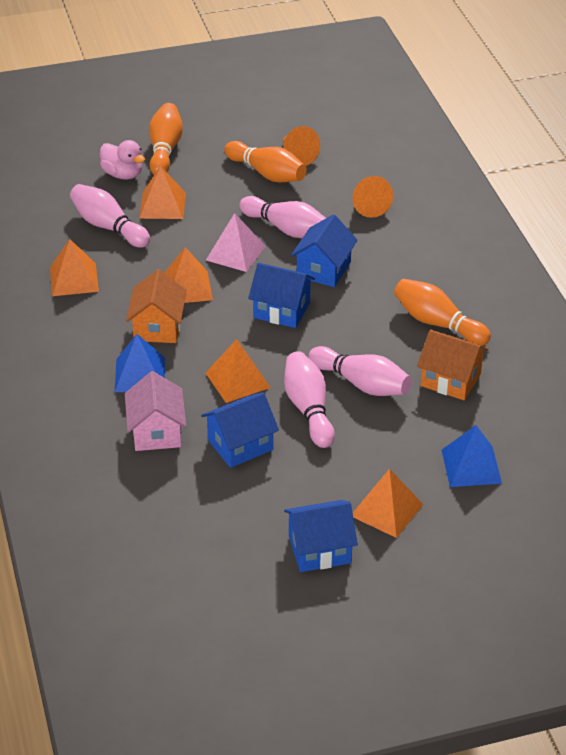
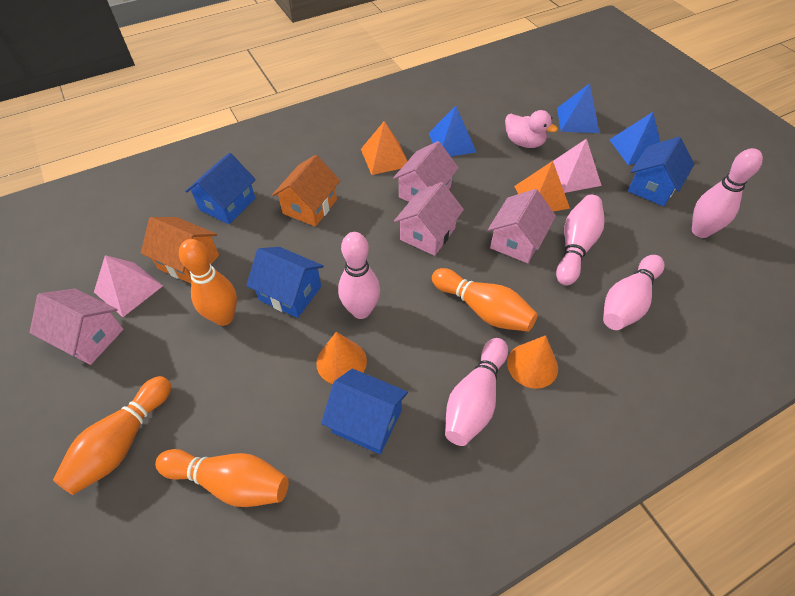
blue pyramid: [115,334,165,392] [442,425,502,487] = 2 -> [429,106,476,156] [557,83,599,133] [609,112,660,165] = 3
orange bowling pin: [149,103,183,175] [224,141,307,183] [394,279,491,346] = 3 -> [53,376,171,495] [155,449,289,507] [179,239,237,326] [432,268,538,332] = 4
orange pyramid: [50,239,99,296] [139,166,186,219] [164,247,213,303] [205,339,271,403] [353,468,423,538] = 5 -> [361,121,407,175] [514,161,570,212] = 2
pink bowling pin: [70,184,150,248] [239,196,326,238] [284,351,335,448] [308,346,411,396] = 4 -> [338,232,380,319] [445,338,508,446] [556,195,605,285] [603,255,664,330] [692,148,763,238] = 5
pink house: [125,371,186,451] = 1 -> [29,289,123,365] [393,141,459,202] [394,182,464,256] [488,189,556,263] = 4
pink pyramid: [206,213,266,272] = 1 -> [94,255,163,317] [553,139,602,193] = 2

